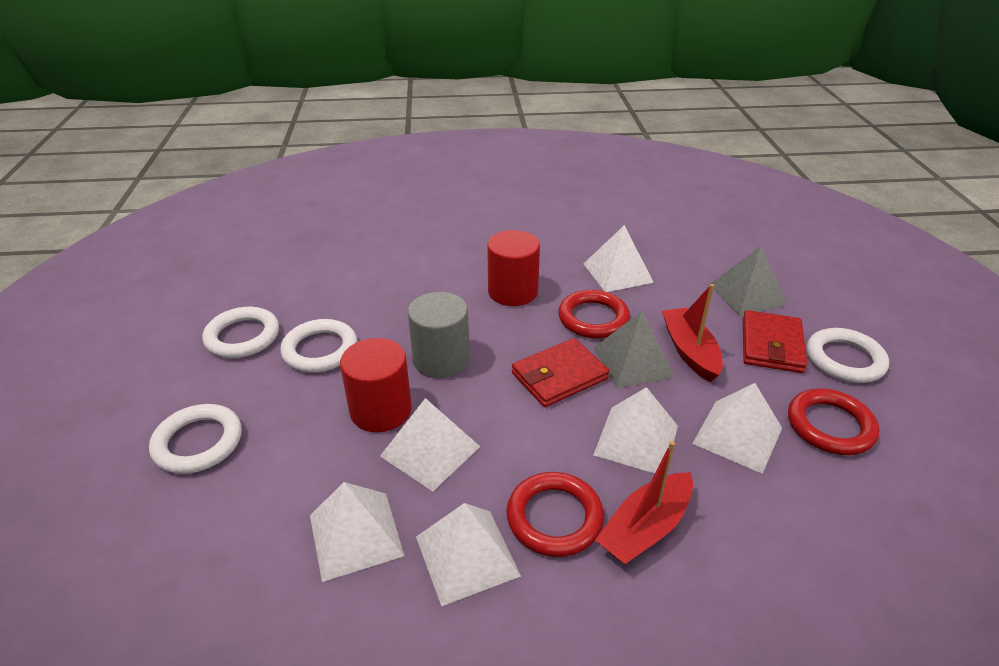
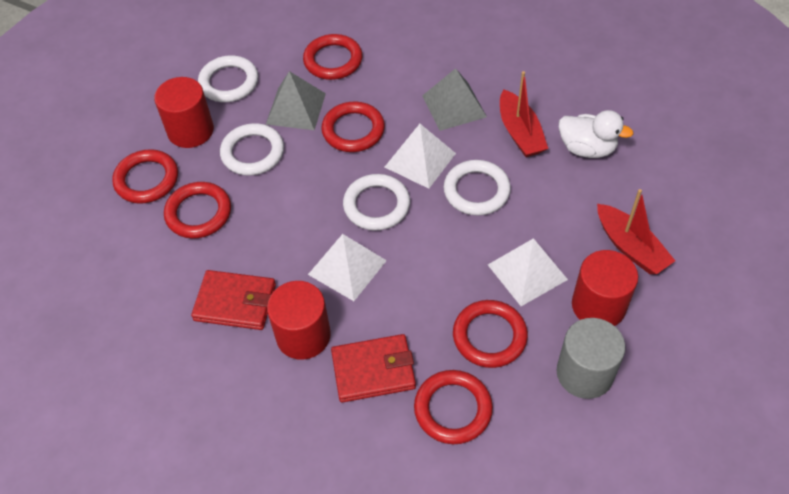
red cylinder: [340,338,412,432] [487,230,540,306] = 2 -> [154,77,214,148] [267,281,331,360] [572,250,638,326] = 3
red ring: [506,472,604,557] [558,290,630,338] [788,389,880,455] = 3 -> [112,149,178,204] [164,182,231,239] [303,34,362,80] [321,102,385,152] [414,370,493,444] [453,300,528,368] = 6
white duck: none = 0 -> [559,110,633,158] = 1
white pyramid: [310,482,404,582] [380,398,480,492] [416,503,521,606] [584,225,654,292] [593,387,678,474] [692,383,782,474] = 6 -> [308,234,387,301] [385,124,456,189] [488,238,568,306] = 3

